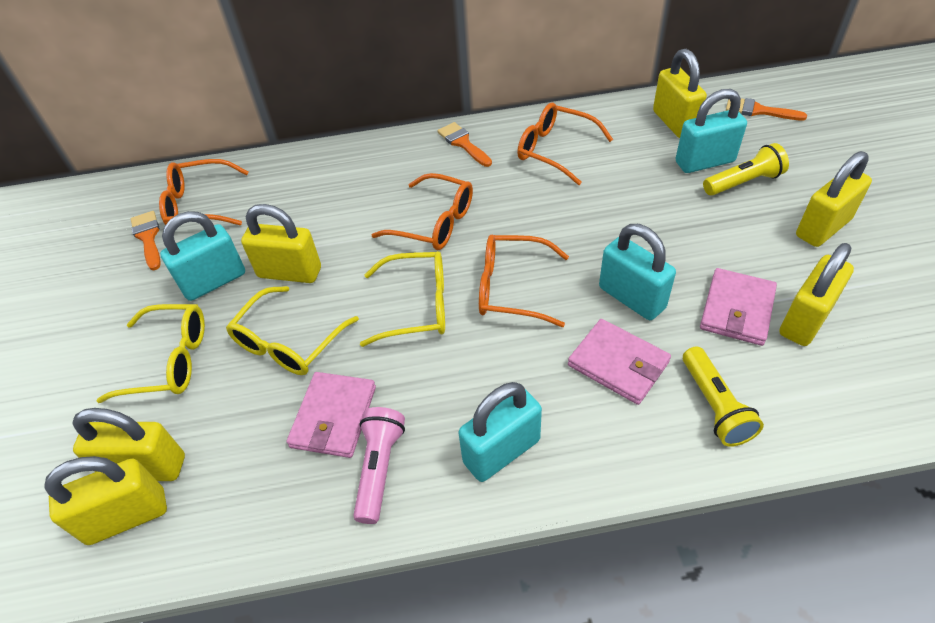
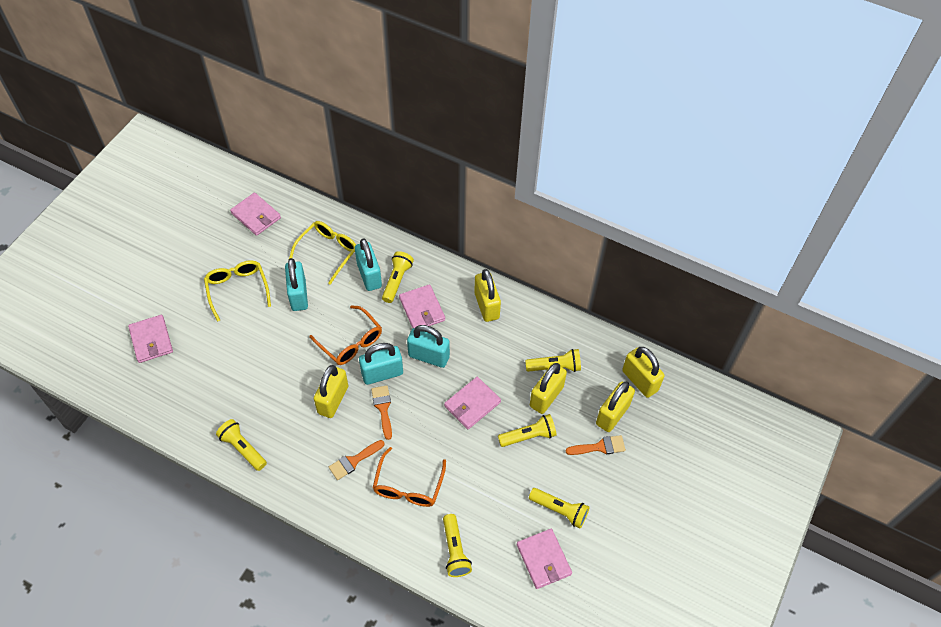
orange glasses: [159,159,248,225] [372,173,473,250] [479,235,569,327] [517,103,613,185] = 4 -> [309,305,382,365] [373,447,446,507] = 2
pink flashlight: [353,407,405,524] = 1 -> none = 0
pink wallet: [287,372,376,458] [568,319,671,405] [700,268,777,346] = 3 -> [128,315,173,363] [230,192,281,236] [399,284,445,328] [444,377,501,429] [517,529,572,589] = 5
yellow flashlight: [683,347,764,447] [703,143,789,196] = 2 -> [216,419,267,471] [382,251,414,303] [443,514,472,577] [498,414,557,447] [525,349,581,372] [529,488,590,528] = 6
yellow glasses: [96,304,205,403] [226,286,359,375] [360,251,445,347] = 3 -> [204,260,271,322] [289,221,356,285] = 2
yellow padlock: [45,456,167,545] [72,408,185,481] [241,204,321,283] [653,49,707,138] [779,243,854,346] [796,151,872,247] = 6 -> [314,365,348,418] [474,269,501,322] [530,363,567,414] [596,382,635,432] [622,347,664,398] = 5

